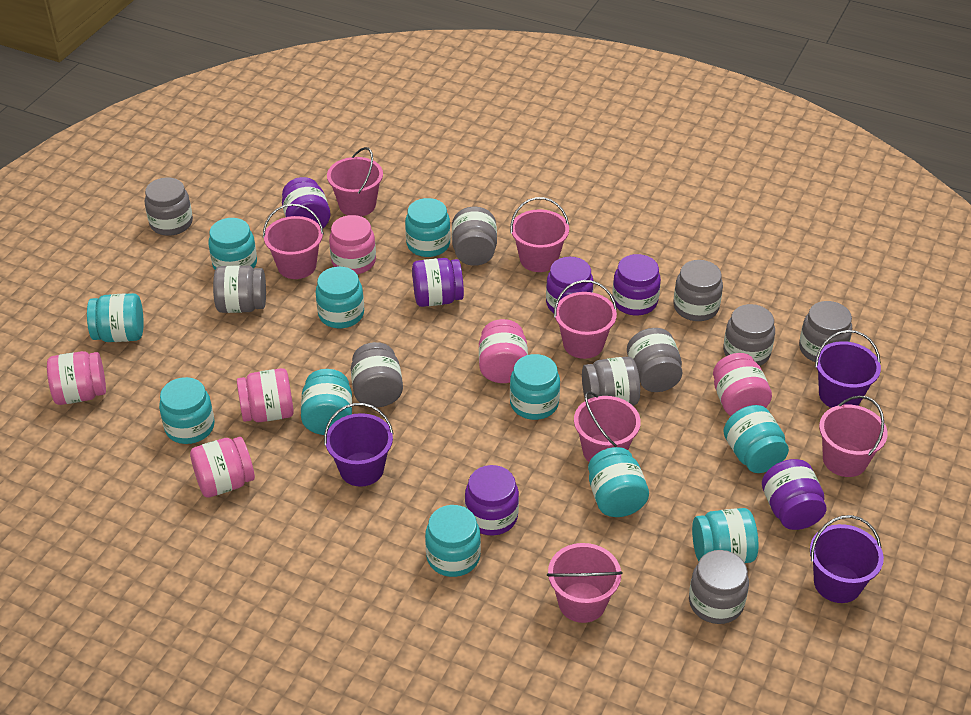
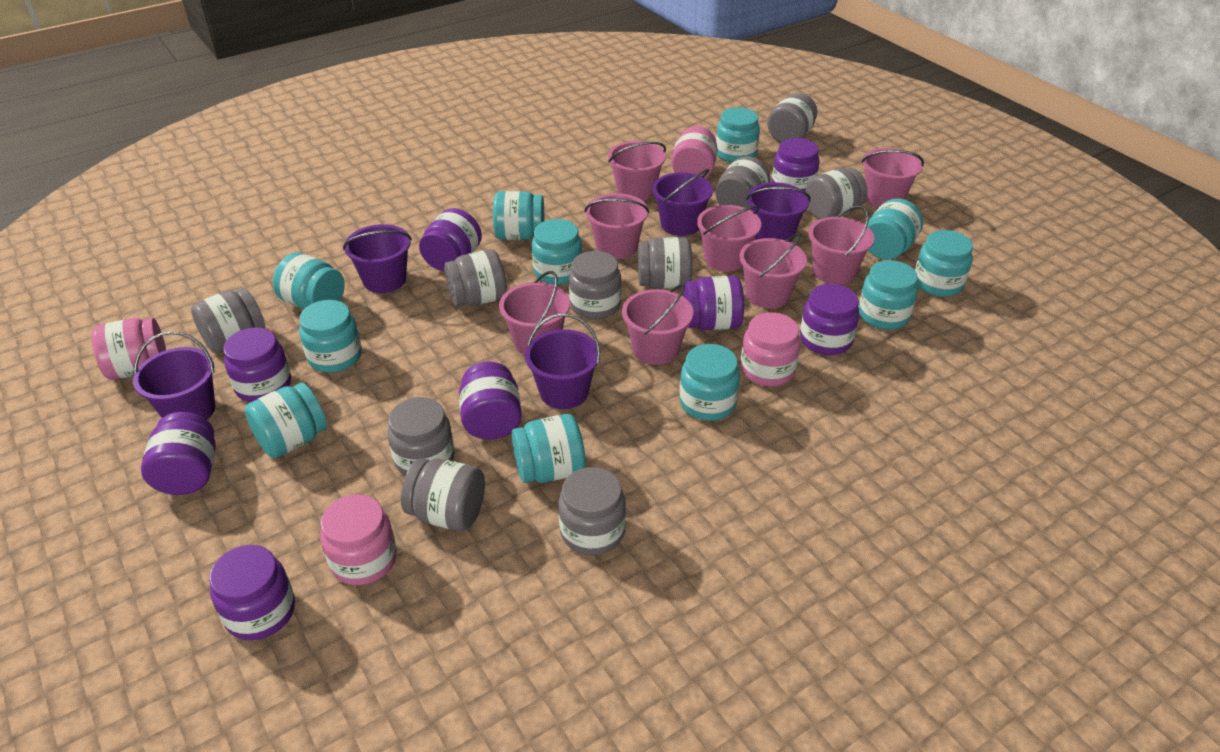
pink bucket: [263,204,324,279] [327,147,383,216] [510,197,569,272] [547,543,623,623] [554,280,617,359] [574,391,641,462] [819,395,888,477] = 7 -> [499,271,570,355] [585,193,649,259] [608,141,666,201] [622,284,693,365] [697,205,761,272] [739,233,807,308] [809,206,875,285] [861,148,924,208] = 8
pink jar: [47,351,106,405] [190,437,255,498] [237,368,294,422] [329,215,376,274] [479,319,528,383] [713,353,772,416] = 6 -> [91,318,166,380] [320,494,397,585] [671,126,718,178] [740,312,800,386] = 4
purple bucket: [324,403,394,487] [810,515,884,603] [815,330,881,408] = 3 -> [133,331,215,420] [343,224,412,293] [525,314,600,409] [652,169,713,236] [746,182,811,242] = 5
purple jar: [282,177,330,228] [412,258,464,307] [465,465,519,535] [546,257,593,313] [612,254,661,316] [762,459,827,530] = 6 -> [141,412,216,495] [209,545,295,640] [224,327,291,402] [419,208,482,271] [459,361,522,440] [683,276,744,330] [772,138,820,191] [800,284,859,355] = 8

